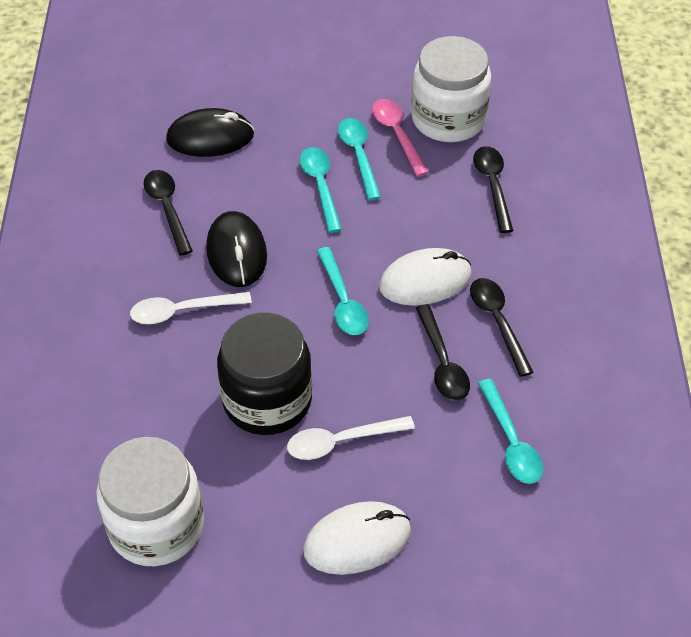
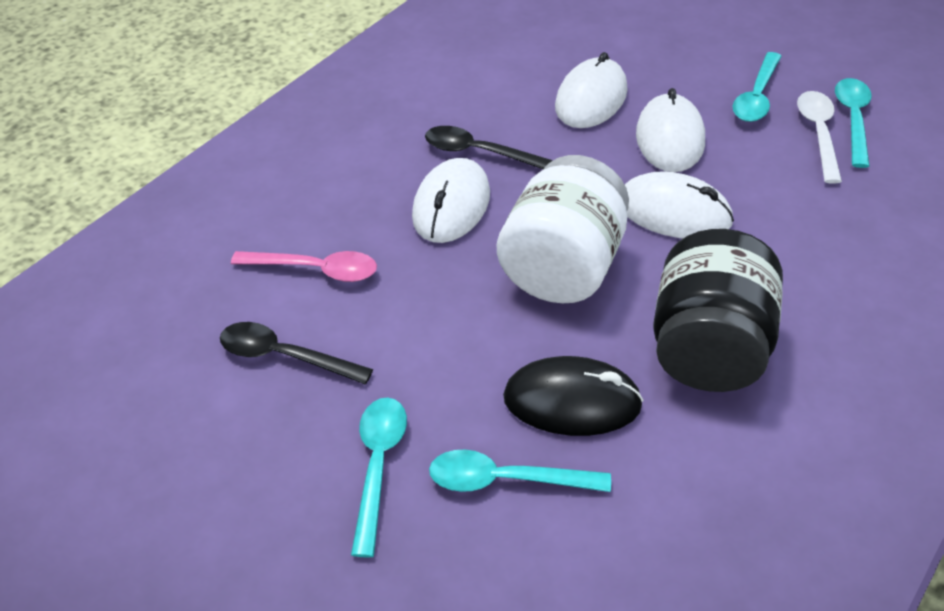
black mouse: [166,108,254,157] [206,211,267,287] = 2 -> [503,356,643,436] = 1
black spoon: [144,170,193,256] [416,304,470,401] [470,278,534,377] [473,146,513,233] = 4 -> [220,322,373,384] [425,126,553,169] = 2
white jar: [96,437,204,566] [411,36,491,142] = 2 -> [497,155,629,303] = 1
white mouse: [303,501,411,575] [379,248,472,306] = 2 -> [412,158,490,243] [555,52,628,128] [625,171,734,238] [636,88,705,172] = 4
white spoon: [130,292,252,324] [287,416,415,460] = 2 -> [797,91,842,183] = 1

